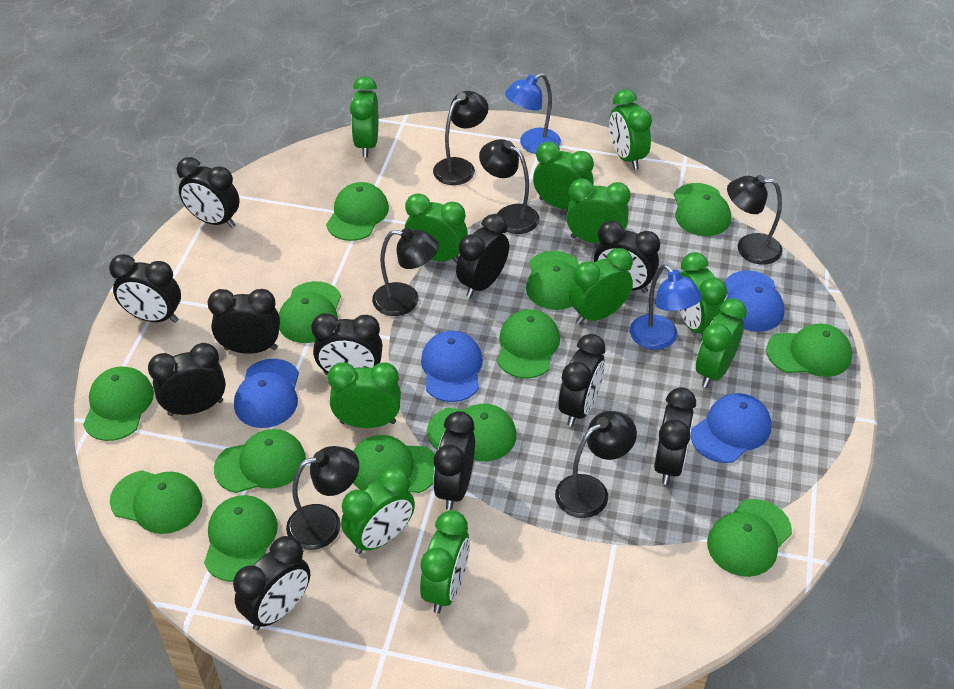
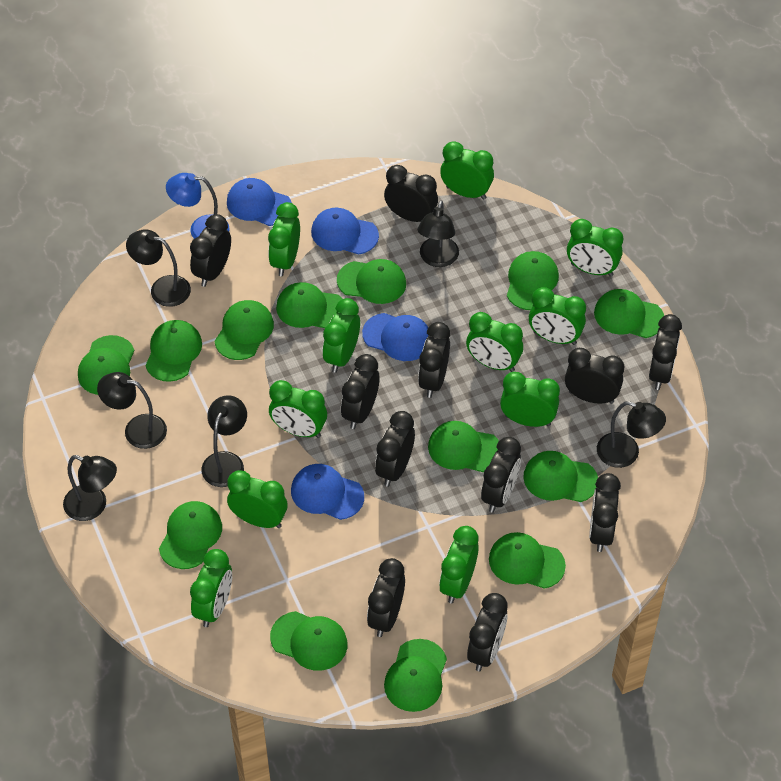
blue lamp: [505,73,561,154] [630,264,702,350] = 2 -> [166,173,229,239] = 1

